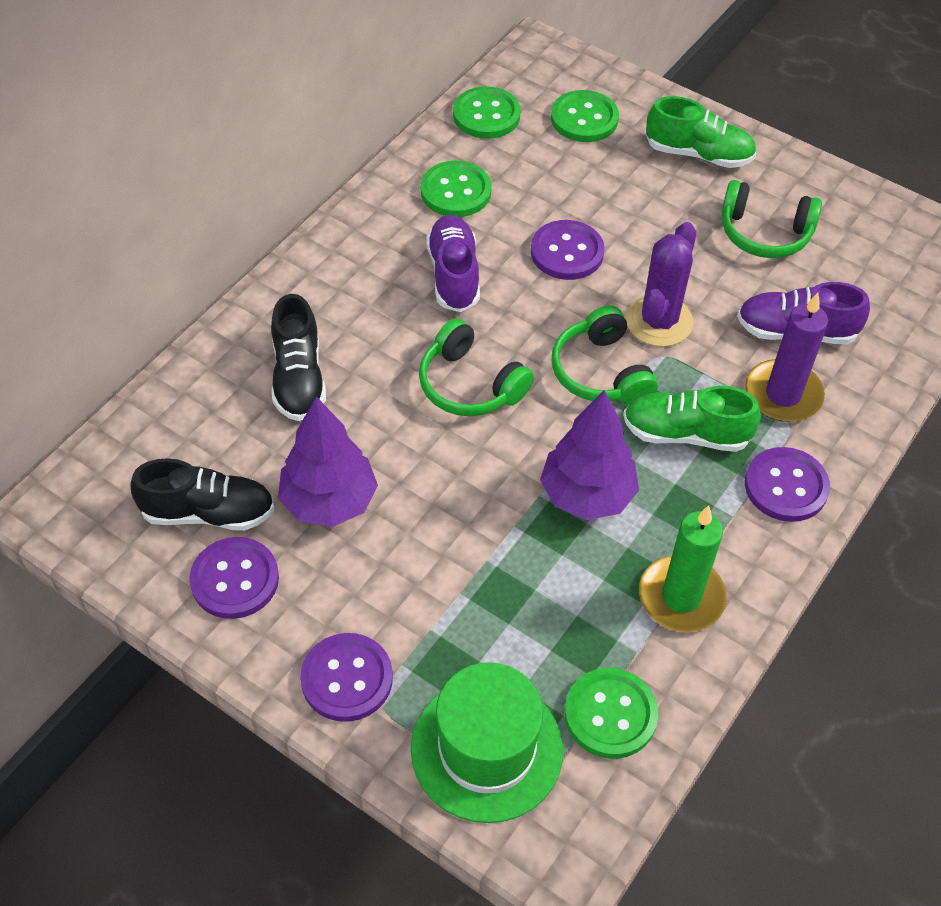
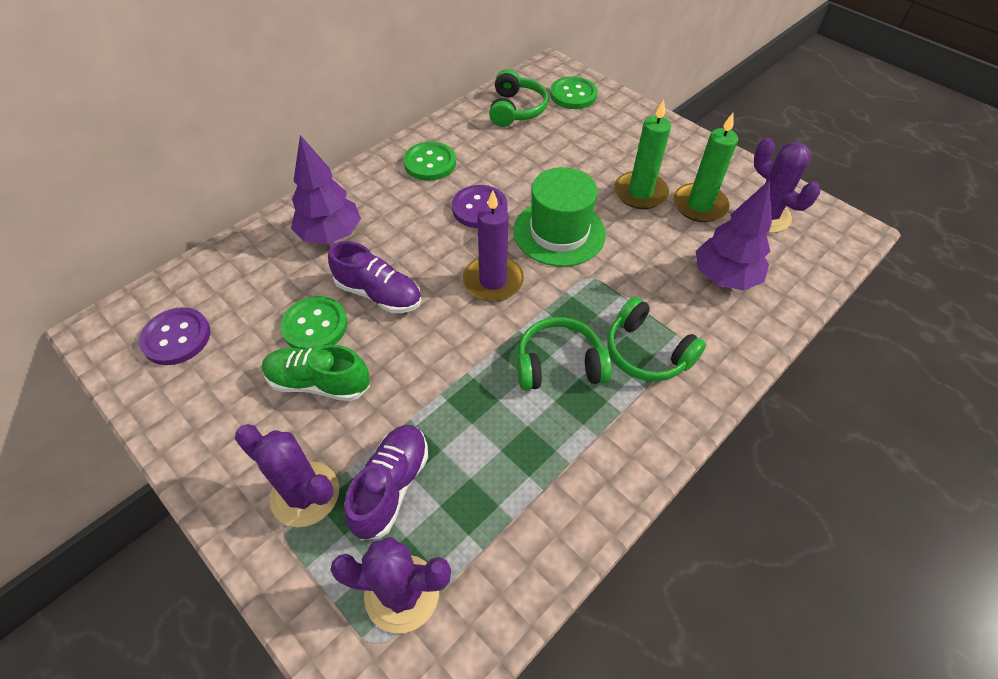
black shoe: [131,458,275,531] [271,294,326,421] = 2 -> none = 0
green button: [421,161,492,217] [453,86,521,139] [551,90,619,142] [565,668,658,759] = 4 -> [280,296,348,349] [404,142,456,181] [550,76,598,109] = 3
green candle: [639,506,727,632] = 1 -> [614,100,671,209] [673,113,738,222] = 2
green shoe: [623,386,761,452] [646,96,757,168] = 2 -> [262,345,370,401] = 1
purple button: [189,537,279,619] [300,633,393,722] [531,220,605,280] [745,447,830,522] = 4 -> [139,307,211,365] [452,185,507,228] = 2
purple cactus: [626,222,696,347] = 1 -> [235,424,339,527] [330,537,451,633] [754,138,820,233] = 3

